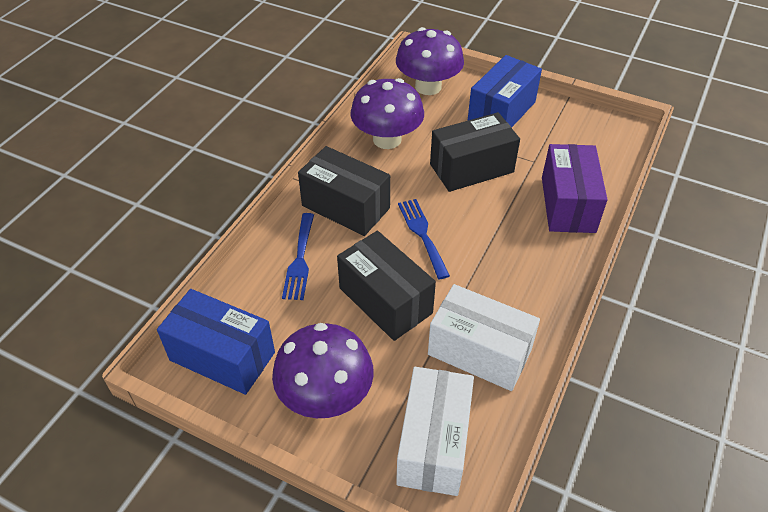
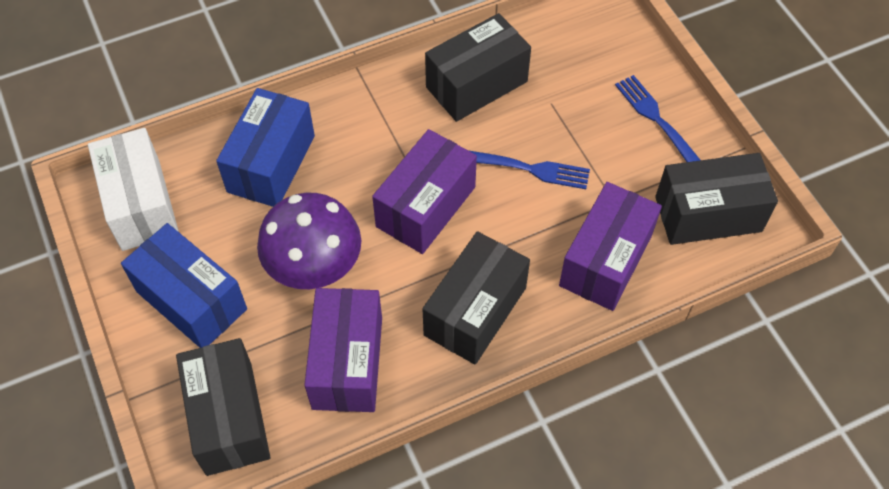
black box: [298,146,390,236] [337,231,436,341] [430,112,520,192] = 3 -> [176,338,270,476] [423,231,530,365] [425,13,531,122] [655,153,778,245] = 4
purple box: [542,144,608,233] = 1 -> [304,288,382,412] [372,129,477,254] [559,182,662,311] = 3
purple mushroom: [272,323,374,418] [350,78,424,149] [396,27,464,95] = 3 -> [257,193,361,289] = 1
white box: [396,367,474,496] [428,284,540,391] = 2 -> [88,128,179,251] = 1

